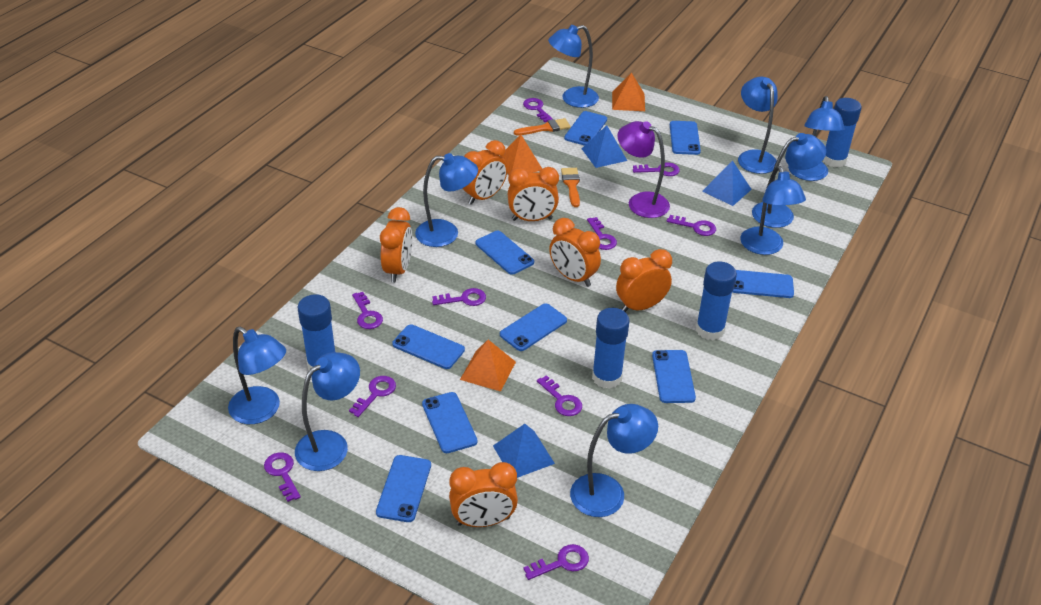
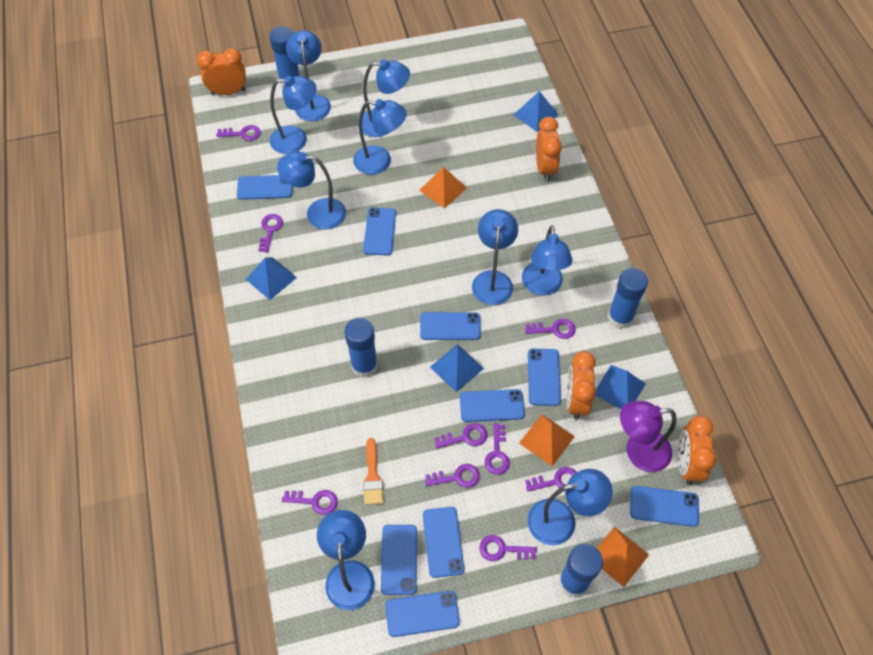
blue pyramid: [493,424,555,478] [582,125,627,168] [702,160,752,206] = 3 -> [246,257,297,300] [430,344,484,392] [514,91,558,132] [595,365,645,409] = 4
orange brush: [514,118,570,135] [561,168,580,207] = 2 -> [363,438,384,505] = 1
orange clock: [380,207,412,283] [449,462,518,527] [463,140,508,205] [507,167,559,221] [549,218,601,287] [616,249,672,312] = 6 -> [197,48,246,95] [536,117,562,182] [566,351,596,420] [678,416,716,485] = 4
purple key: [264,452,301,502] [349,376,396,417] [352,292,383,329] [432,288,486,306] [523,98,553,122] [523,544,589,580] [537,375,582,416] [587,217,617,250] [633,162,680,176] [667,215,716,236] = 10 -> [216,125,261,141] [259,214,283,253] [282,490,338,515] [425,464,480,488] [435,423,487,448] [479,535,537,561] [485,424,510,475] [525,319,575,339] [525,467,577,492] = 9

